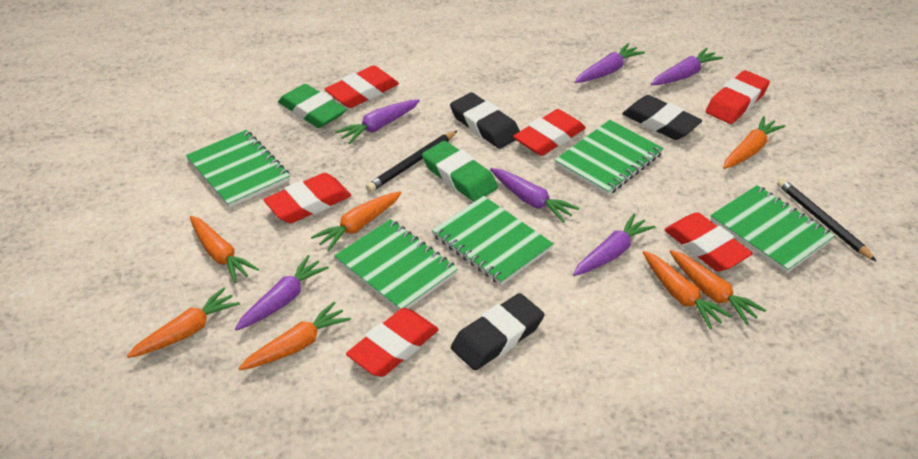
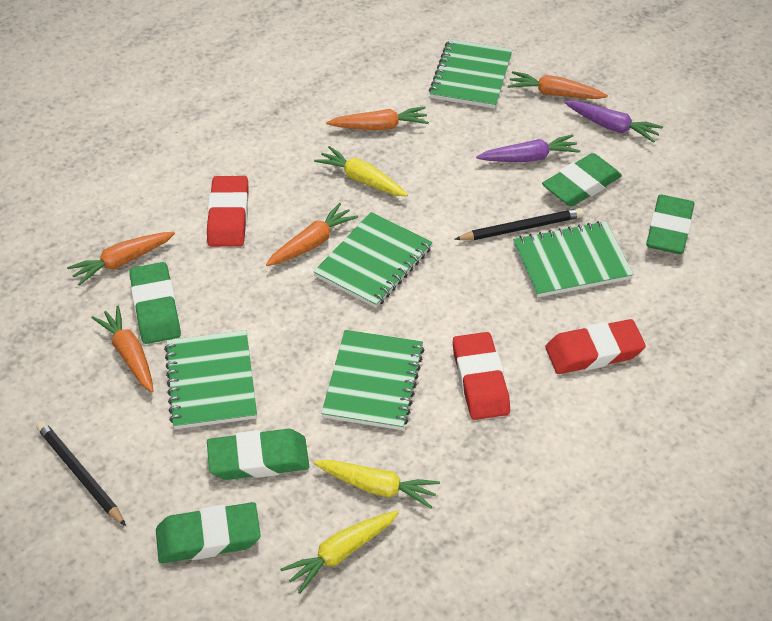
black eraser: [450,92,520,149] [451,293,545,370] [622,95,702,140] = 3 -> none = 0
green eraser: [278,84,347,128] [422,141,498,202] = 2 -> [129,262,181,344] [156,502,261,563] [207,429,309,480] [542,153,622,207] [646,195,694,254] = 5
orange carrot: [127,288,240,358] [190,216,259,283] [238,302,351,370] [311,191,401,251] [643,251,732,329] [670,250,766,325] [723,116,785,169] = 7 -> [67,232,175,286] [92,306,153,392] [266,203,358,266] [326,106,429,130] [508,71,608,99] = 5
purple carrot: [235,255,329,331] [335,99,420,144] [490,168,579,223] [573,214,655,276] [575,43,645,83] [651,48,723,85] = 6 -> [476,134,580,162] [564,101,663,143] = 2
red eraser: [264,173,351,223] [324,66,399,108] [346,308,439,377] [513,109,586,156] [664,212,752,272] [706,70,770,124] = 6 -> [207,176,249,247] [453,332,510,420] [545,319,646,374] = 3
yellow carrot: none = 0 -> [280,511,399,594] [314,146,408,197] [314,460,440,508] = 3

